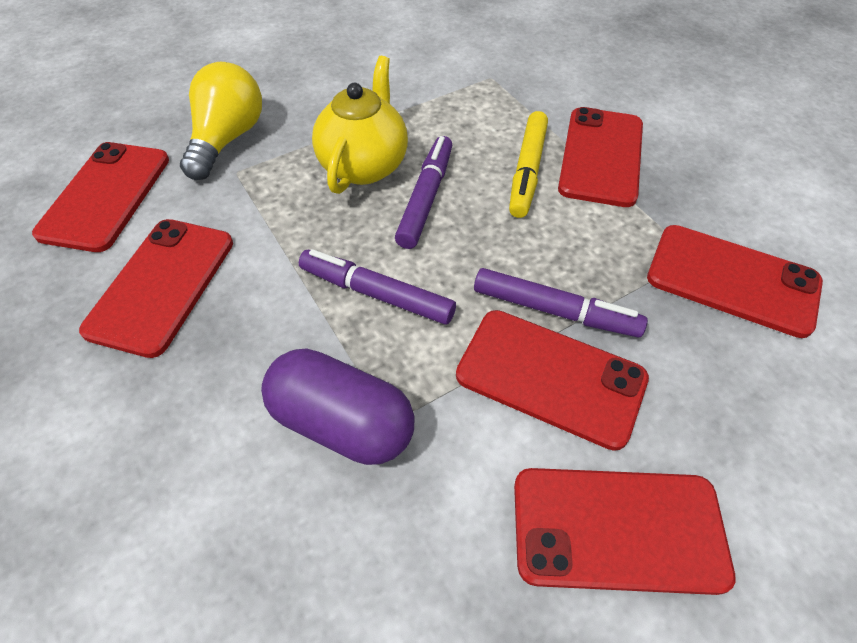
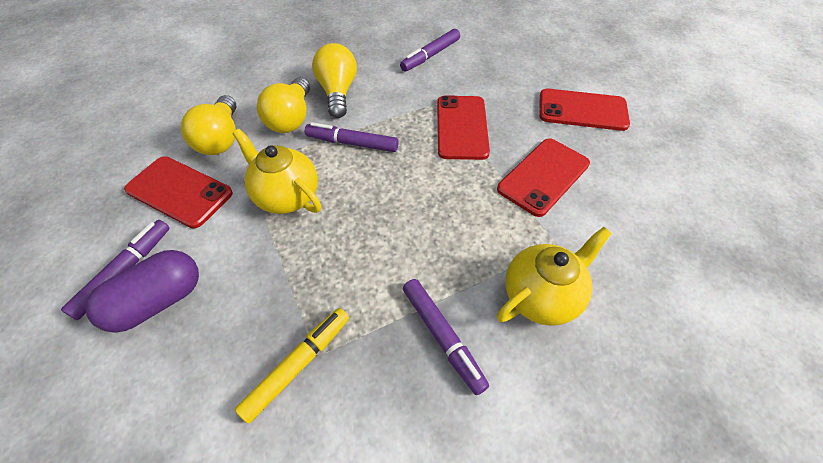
purple marker: [299,249,456,325] [395,136,452,249] [474,268,648,337] = 3 -> [61,220,169,320] [305,122,399,152] [400,29,460,72] [403,279,489,395] = 4
red phone: [32,142,169,252] [79,219,233,358] [456,310,649,451] [514,468,736,595] [558,107,643,207] [647,225,823,338] = 6 -> [124,156,233,228] [437,95,490,160] [497,138,590,217] [539,89,630,131] = 4
yellow light bulb: [180,62,262,180] = 1 -> [181,95,236,155] [257,77,310,133] [312,43,357,118] = 3
yellow teapot: [312,56,408,194] = 1 -> [232,129,321,214] [497,227,612,326] = 2

